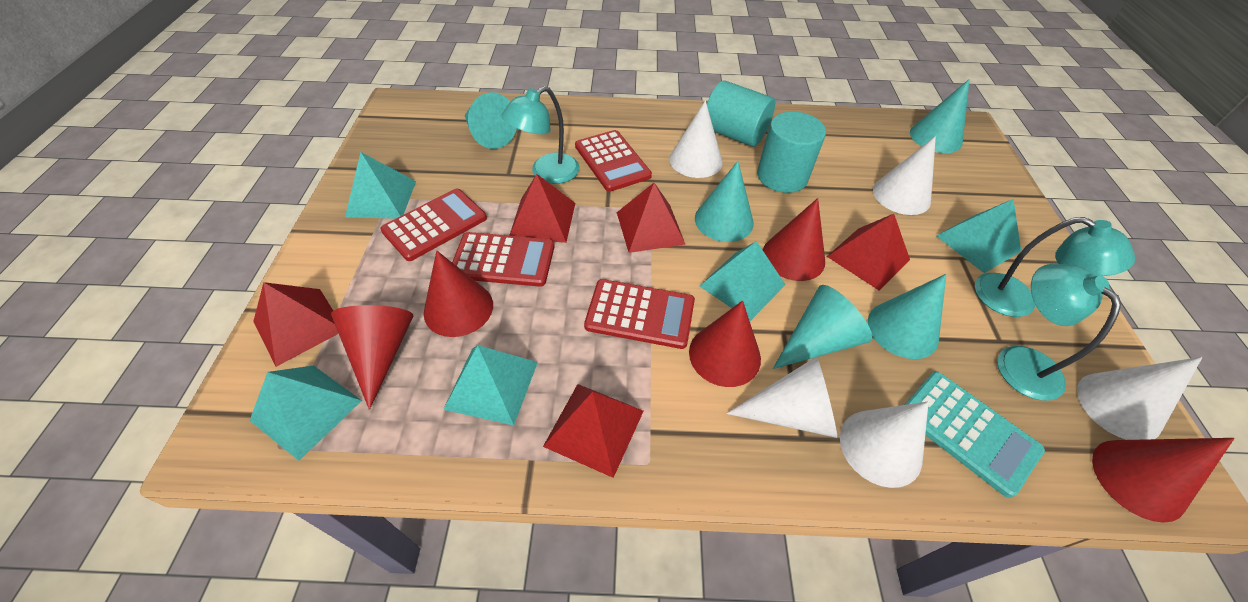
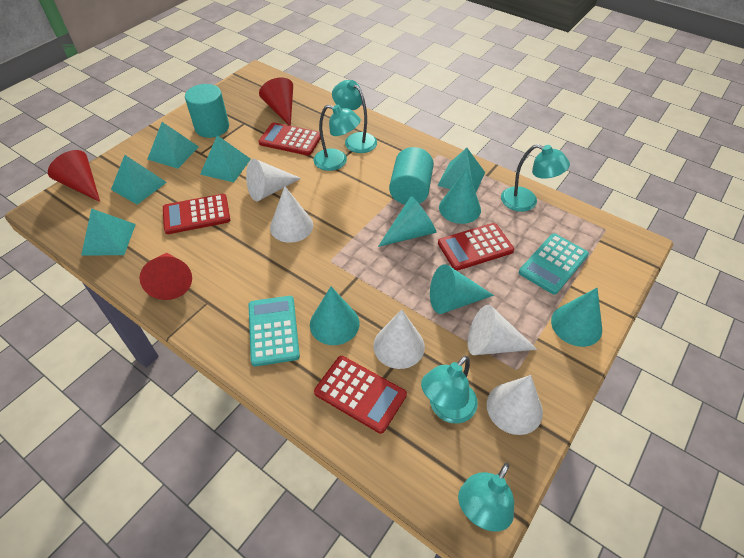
red cone: [331,305,413,410] [424,251,493,337] [689,301,761,387] [763,198,825,281] [1092,438,1235,523] = 5 -> [48,150,100,202] [140,253,192,300] [259,77,293,126] = 3
red pyramid: [253,282,339,367] [509,174,575,243] [543,384,644,478] [617,183,686,253] [827,214,910,291] = 5 -> none = 0
turquoise calculator: [905,371,1045,498] = 1 -> [248,296,300,366] [519,233,589,295] = 2
turquoise lamp: [502,86,579,184] [975,217,1135,317] [997,264,1121,401] = 3 -> [313,105,361,171] [332,80,377,153] [421,356,478,424] [458,463,514,532] [501,144,570,212] = 5

